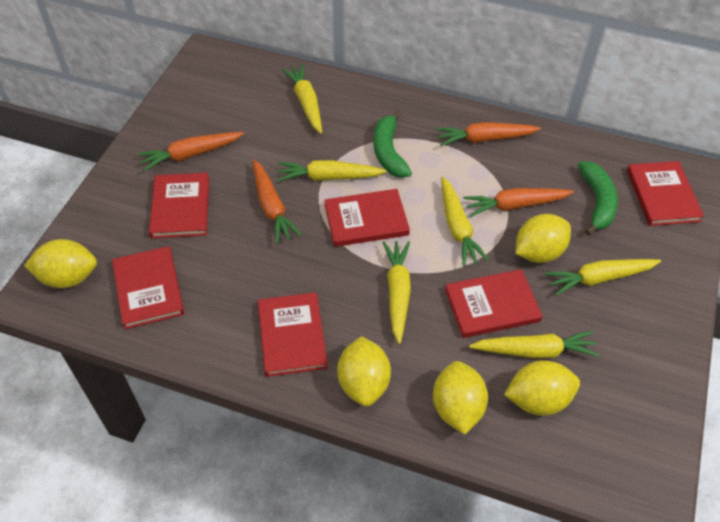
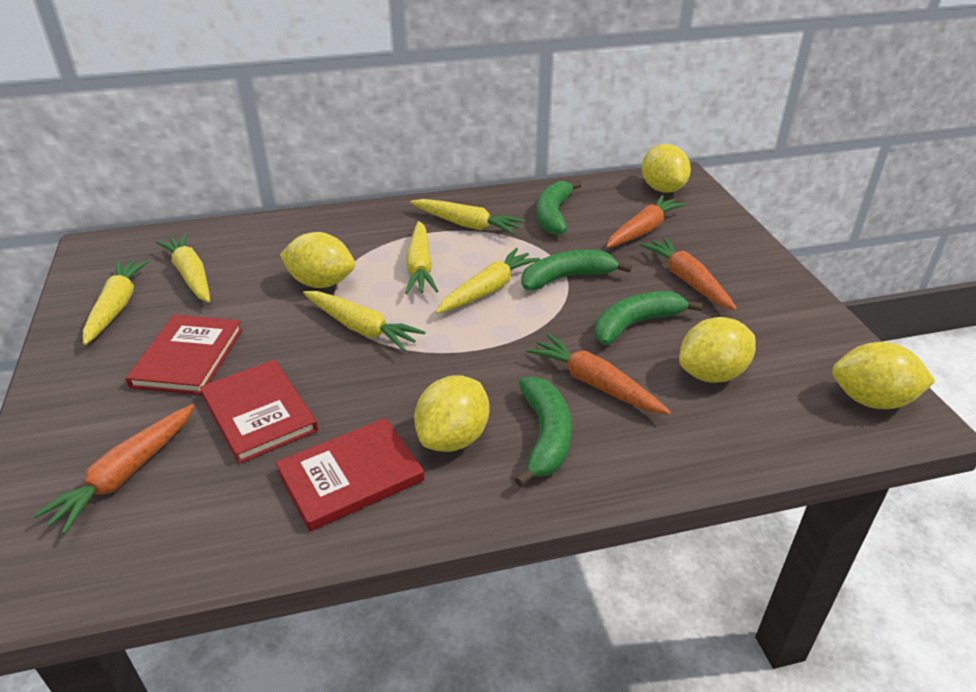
green banana: [374,110,412,178] [578,161,618,236] = 2 -> [515,376,572,487] [521,250,632,290] [536,181,582,235] [595,291,703,345] = 4
red book: [112,246,184,329] [149,173,209,238] [258,292,328,377] [324,189,410,247] [445,269,543,338] [627,161,704,226] = 6 -> [126,315,243,395] [200,360,318,464] [276,418,425,531] = 3

